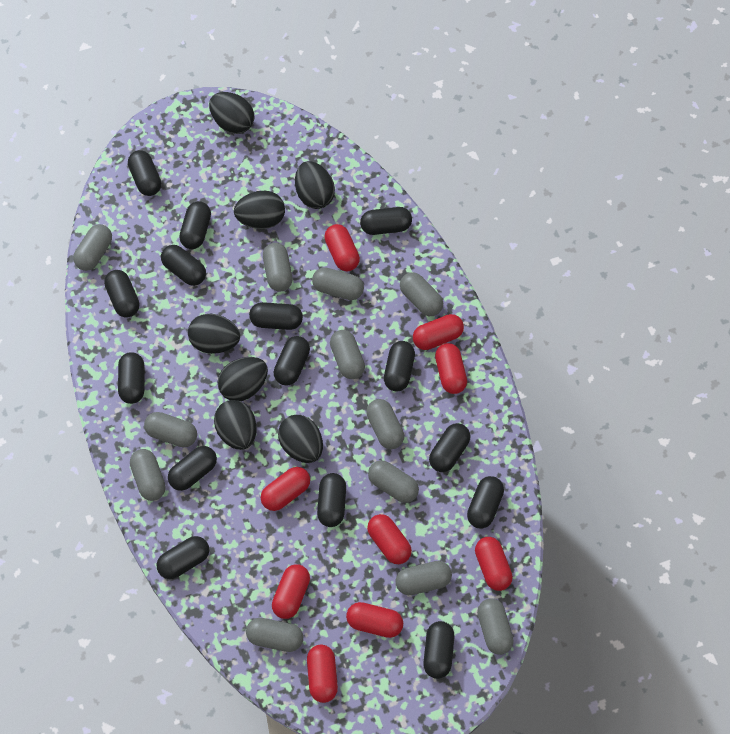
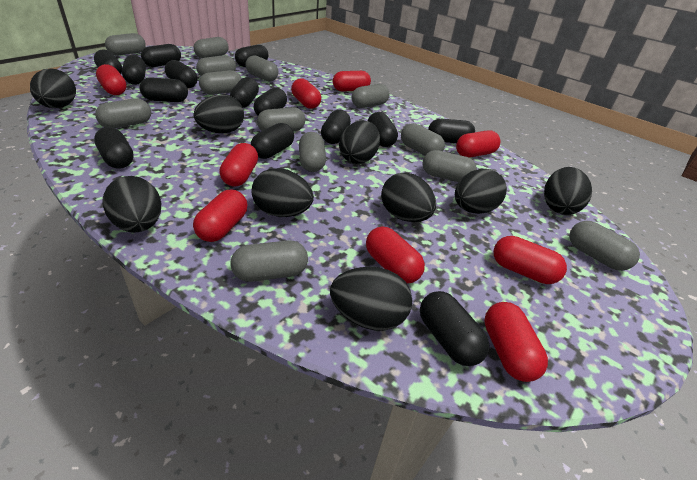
black capsule: [104,270,139,318] [118,352,144,404] [128,150,161,196] [156,536,209,579] [161,245,206,286] [168,446,217,491] [179,201,211,249] [249,302,303,330] [274,336,310,386] [317,473,346,527] [360,207,412,235] [384,341,415,391] [423,621,454,679] [429,423,470,472] [467,476,504,529] = 15 -> [94,50,122,74] [94,127,134,169] [122,55,146,85] [140,77,188,102] [141,44,181,67] [165,60,197,88] [230,77,259,108] [235,45,269,67] [251,123,294,159] [254,88,287,116] [321,109,351,144] [368,112,398,147] [420,291,489,366] [428,119,475,143] = 14
black egg: [188,314,240,354] [209,92,254,134] [214,400,257,450] [218,357,268,401] [234,191,285,229] [278,415,323,463] [295,161,335,209] = 7 -> [30,69,76,108] [103,176,161,233] [193,94,244,133] [252,168,314,217] [330,267,412,331] [339,121,380,164] [381,172,436,222] [455,169,507,214] [544,167,592,215] = 9
grey capsule: [73,224,112,271] [130,449,166,501] [144,412,197,447] [246,618,303,652] [263,243,293,292] [312,267,364,300] [330,330,365,379] [366,399,404,449] [368,460,419,503] [395,561,452,595] [400,272,443,316] [477,598,514,655] = 12 -> [95,98,151,128] [105,33,145,55] [194,37,229,58] [196,55,236,76] [199,70,242,95] [230,240,308,282] [245,56,278,82] [257,107,305,131] [299,132,326,172] [352,84,390,108] [401,123,445,155] [422,150,477,182] [569,221,640,271] = 13

